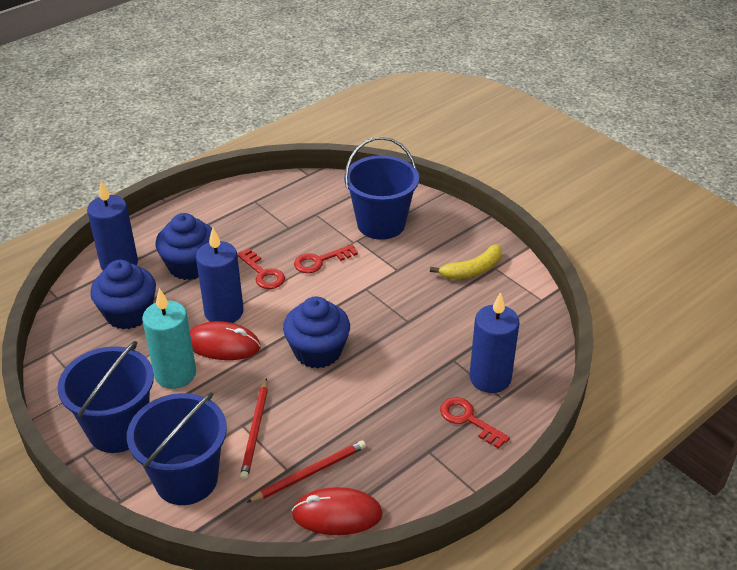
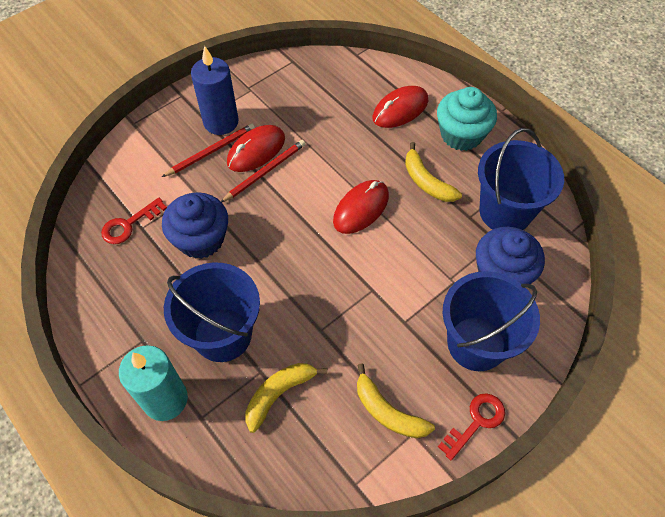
blue candle: [87,181,138,270] [196,228,244,323] [469,292,520,393] = 3 -> [191,46,239,135] = 1
blue cupcake: [90,260,156,329] [155,213,212,280] [283,297,350,369] = 3 -> [162,192,228,259] [476,227,545,284] = 2
red key: [237,248,285,289] [294,244,358,273] [440,397,510,449] = 3 -> [101,198,167,244] [438,393,505,461] = 2
red mouse: [190,321,261,360] [291,487,383,535] = 2 -> [227,125,285,172] [333,180,389,234] [372,86,428,128] = 3
turquoise cupcake: none = 0 -> [437,87,497,151] = 1
yellow banana: [430,244,502,280] = 1 -> [246,363,328,433] [357,363,435,438] [405,142,462,202] = 3

